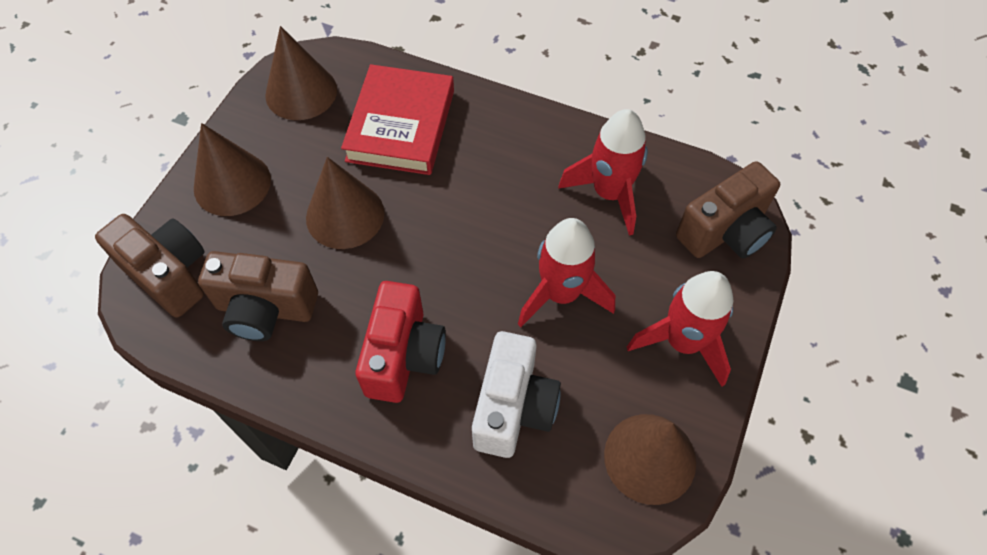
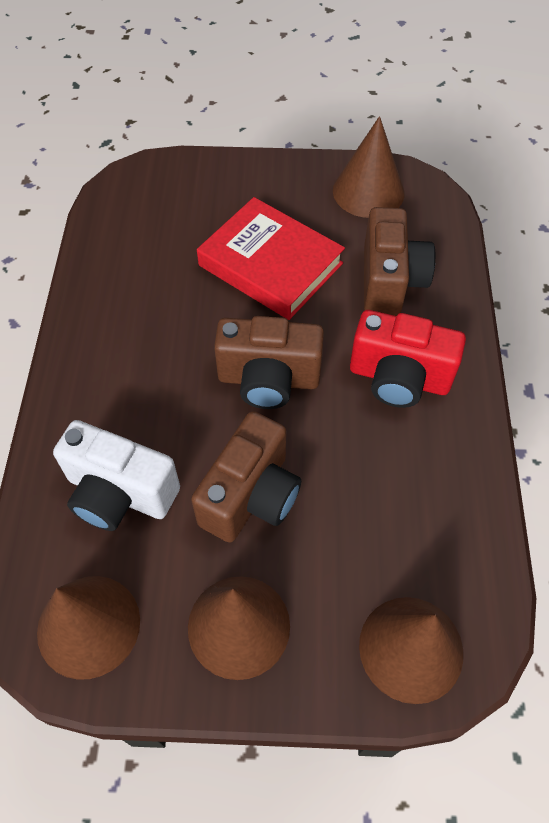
red rocket: [518,218,615,327] [558,109,648,236] [627,271,733,387] = 3 -> none = 0

